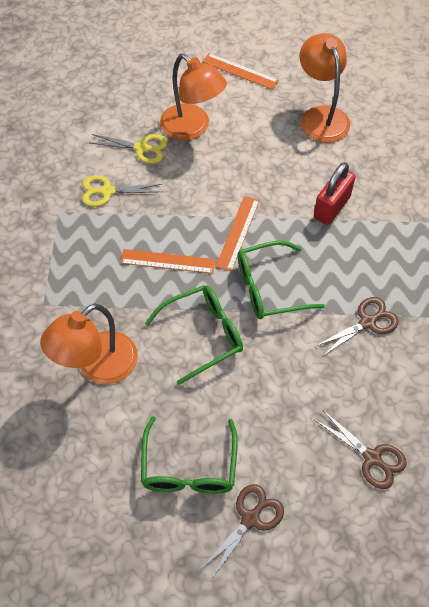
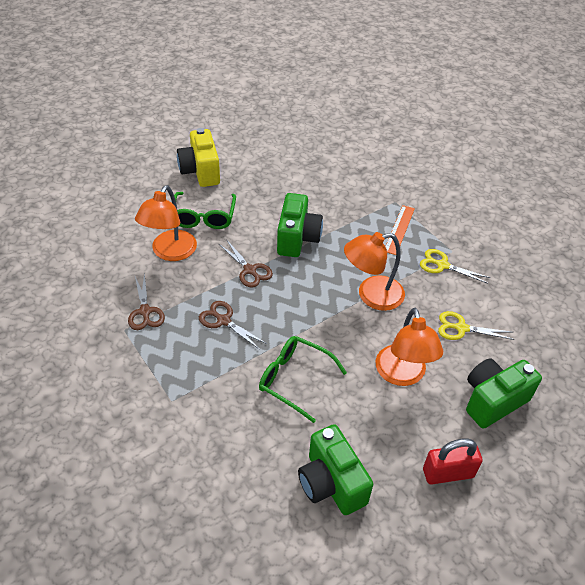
green camera: none = 0 -> [277,193,323,257] [298,424,373,515] [466,359,542,429] = 3
green glasses: [141,416,238,494] [145,285,243,385] [238,241,325,319] = 3 -> [174,192,236,229] [259,336,347,423] = 2
orange ruler: [120,249,216,274] [202,53,279,90] [216,196,260,271] = 3 -> [385,205,415,255] = 1
yellow camera: none = 0 -> [177,128,220,187] = 1

